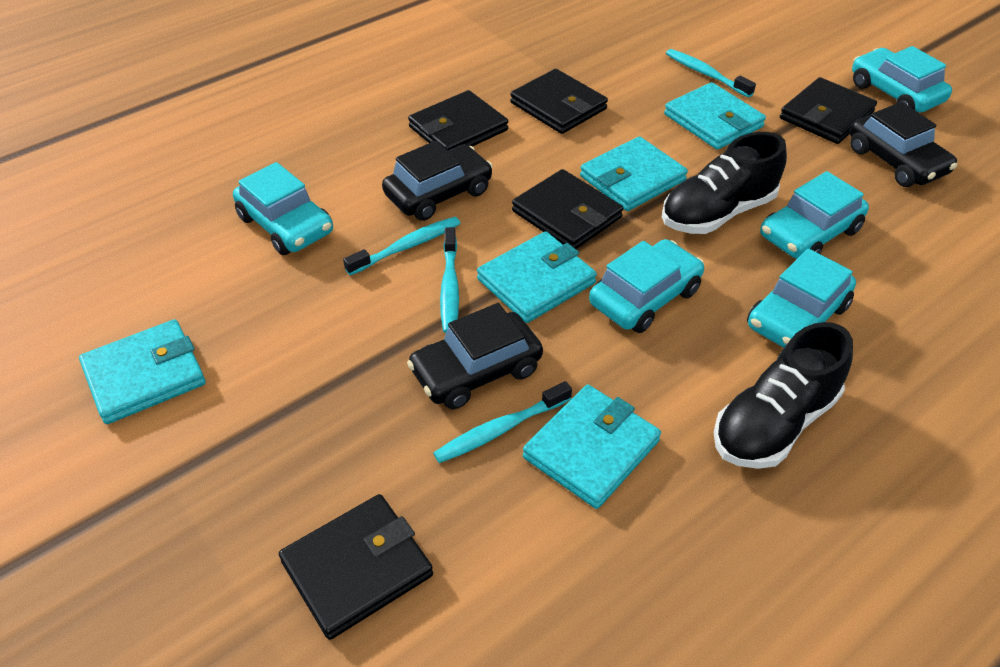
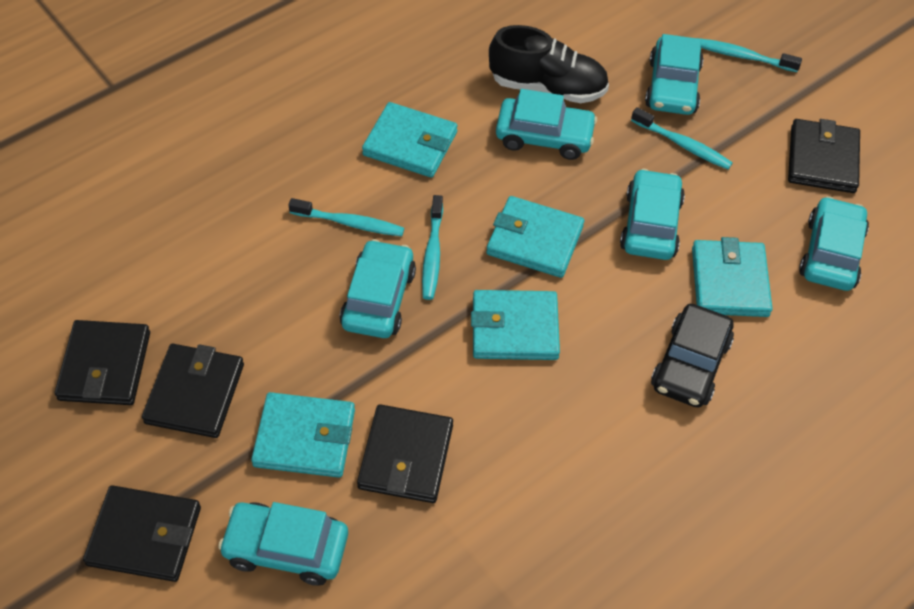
black car: [382,141,493,221] [407,303,543,409] [850,102,957,187] = 3 -> [651,304,734,408] = 1
black shoe: [662,132,787,234] [714,322,853,469] = 2 -> [489,25,609,103] = 1
turquoise car: [233,162,333,255] [589,239,704,333] [747,248,856,348] [760,171,869,259] [852,46,952,112] = 5 -> [218,502,348,585] [340,239,416,338] [496,89,597,160] [620,169,685,260] [645,34,704,115] [799,196,869,291] = 6

